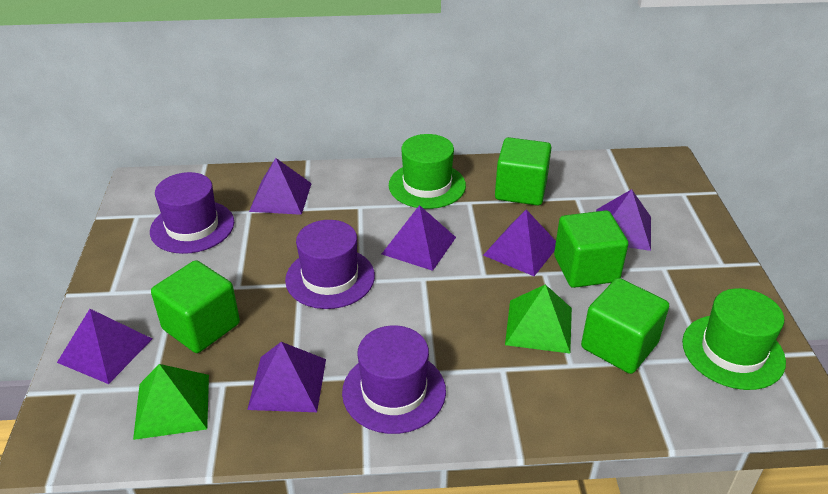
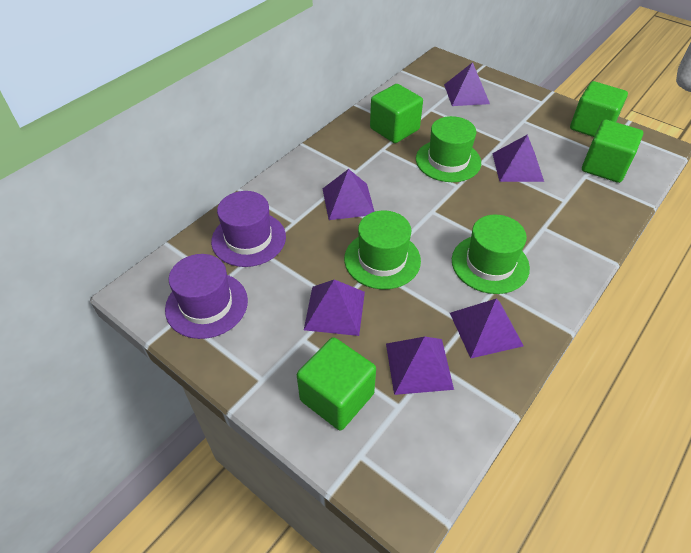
green hat: [389,134,466,209] [682,288,786,390] = 2 -> [344,211,421,289] [416,116,481,182] [452,215,530,294] = 3
green pyramid: [133,364,209,440] [505,284,572,353] = 2 -> none = 0
purple hat: [150,172,234,254] [285,220,375,309] [342,325,446,434] = 3 -> [165,254,248,339] [211,191,286,267] = 2

